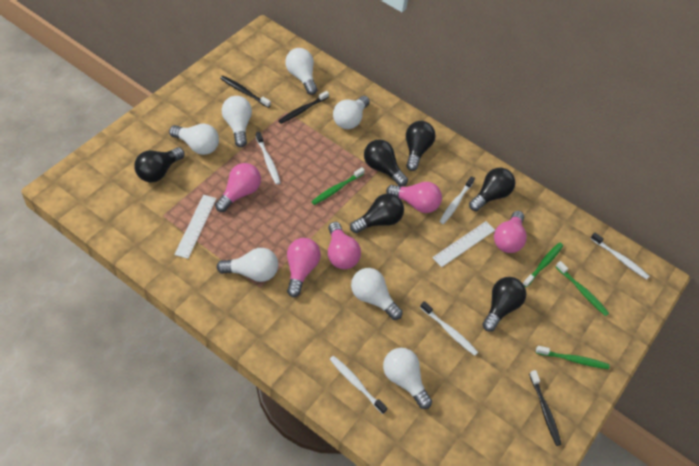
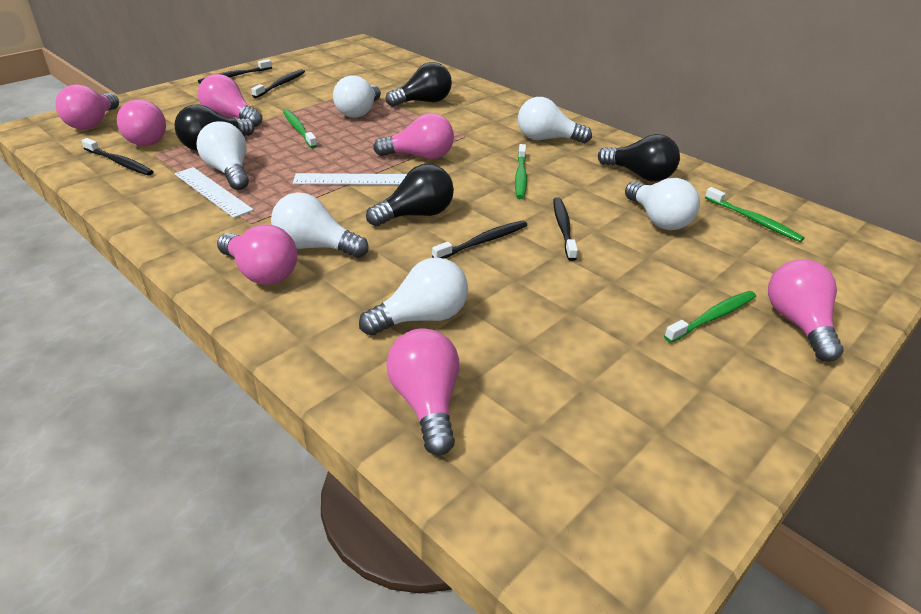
black light bulb: [134,147,185,183] [350,193,404,233] [364,140,408,187] [406,121,436,171] [469,168,515,211] [482,277,526,332] = 6 -> [175,105,255,151] [366,164,454,226] [386,62,452,107] [598,134,680,181] = 4
black toothbrush: [220,76,271,108] [278,91,329,124] [529,370,562,446] = 3 -> [81,138,154,176] [198,59,272,83] [251,69,305,98] [432,220,527,259] [553,197,578,261] = 5
pink light bulb: [215,163,261,212] [287,238,321,297] [328,222,361,269] [386,182,442,213] [494,211,527,253] = 5 -> [55,84,119,130] [117,99,166,146] [198,74,262,127] [217,224,297,285] [373,113,454,159] [386,328,459,456] [768,259,843,362] = 7
white light bulb: [169,124,219,155] [216,248,278,282] [222,96,252,147] [285,48,317,95] [333,96,370,129] [351,268,403,320] [383,348,432,409] = 7 -> [197,121,249,190] [271,192,369,258] [333,75,381,118] [359,257,468,336] [518,97,592,143] [625,178,700,230] = 6
white toothbrush: [256,131,281,185] [330,356,388,414] [420,301,478,356] [439,176,475,224] [590,233,649,279] = 5 -> none = 0

